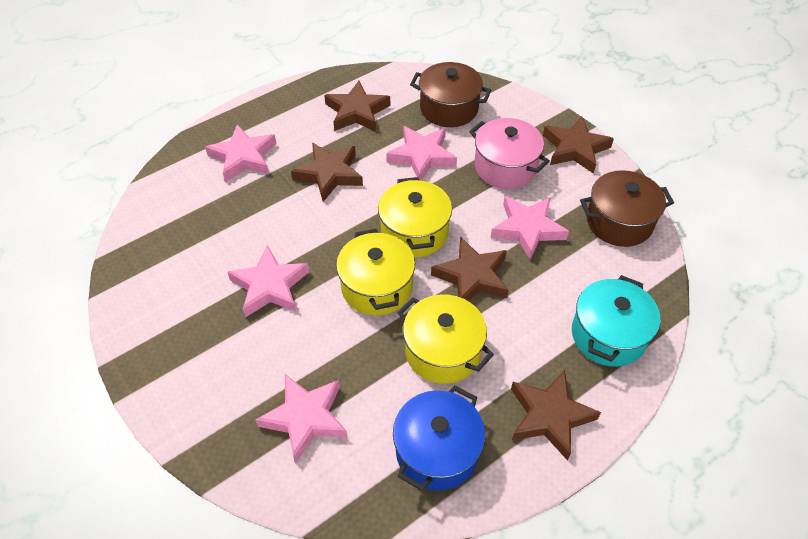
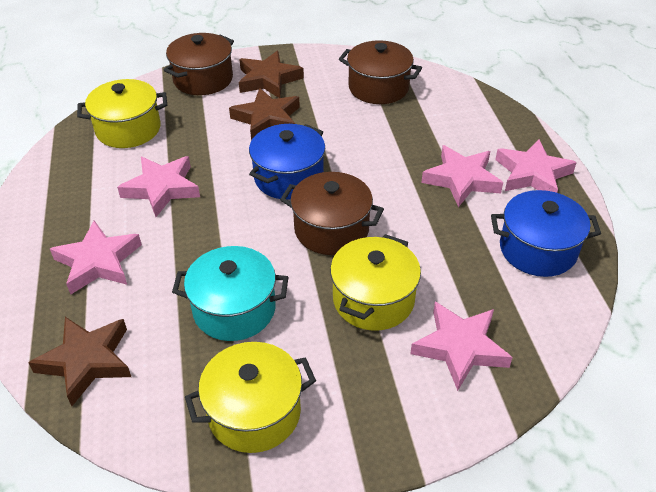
blue pot: [393,385,485,491] = 1 -> [249,124,325,200] [491,190,601,277] = 2
brown pot: [410,62,491,127] [580,170,674,247] = 2 -> [164,33,234,95] [280,172,384,255] [339,40,422,104] = 3
brown star: [291,143,363,202] [324,81,390,132] [431,238,509,301] [511,370,601,461] [543,117,614,173] = 5 -> [28,317,131,406] [229,88,300,141] [239,51,304,98] = 3
pink pot: [469,118,550,189] = 1 -> none = 0

